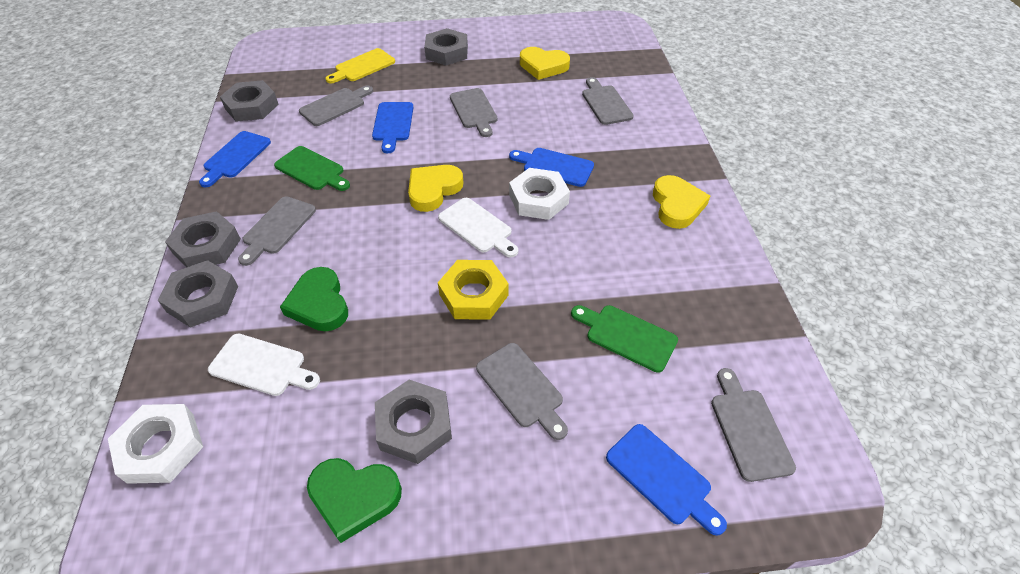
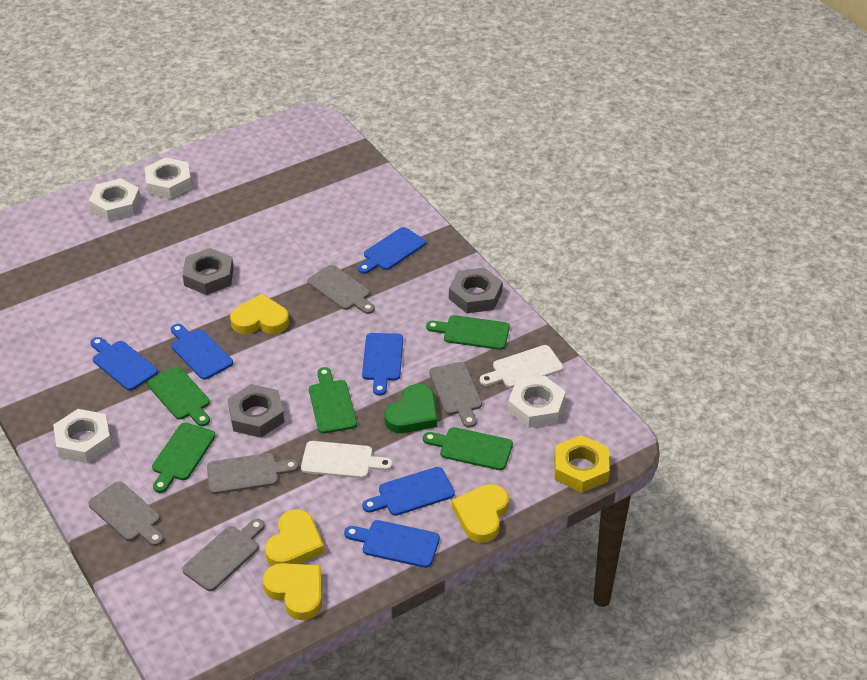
blue cutting board: [199,131,271,188] [372,102,414,153] [509,148,594,187] [606,424,727,536] = 4 -> [91,337,158,391] [171,324,233,380] [344,520,440,568] [358,227,426,274] [362,333,403,396] [362,467,455,516] = 6
green cutting board: [274,146,350,191] [571,305,678,373] = 2 -> [147,366,210,426] [152,423,216,493] [309,367,357,434] [423,427,513,470] [426,315,510,350] = 5
green heart: [280,267,348,331] [307,458,402,543] = 2 -> [384,384,438,433] = 1
grey cutting board: [238,196,316,266] [299,86,373,126] [450,88,497,137] [476,343,568,440] [582,77,634,125] [711,368,796,482] = 6 -> [88,481,164,546] [182,519,265,591] [207,453,299,494] [307,265,375,314] [429,362,482,428] = 5
grey nut: [158,260,238,328] [165,211,241,267] [220,80,279,122] [375,380,452,464] [424,28,468,65] = 5 -> [183,248,234,295] [228,384,284,438] [449,268,503,313] = 3
white nut: [108,404,203,484] [509,168,570,220] = 2 -> [53,409,112,463] [89,178,141,221] [145,157,192,199] [508,376,566,428] = 4
yellow cutting board: [326,48,395,84] = 1 -> none = 0
yellow heart: [408,165,463,212] [520,47,570,80] [653,175,710,229] = 3 -> [230,294,289,334] [263,563,322,620] [265,509,324,566] [452,484,509,543] = 4

